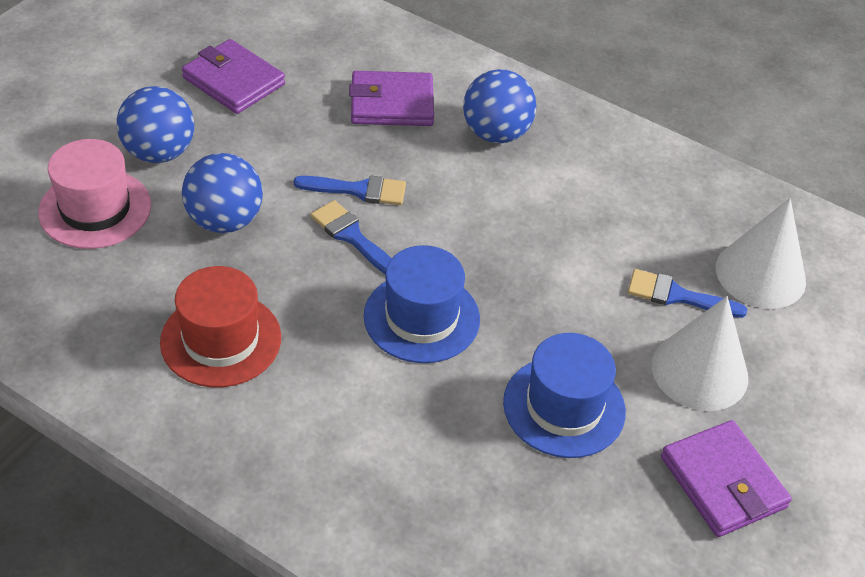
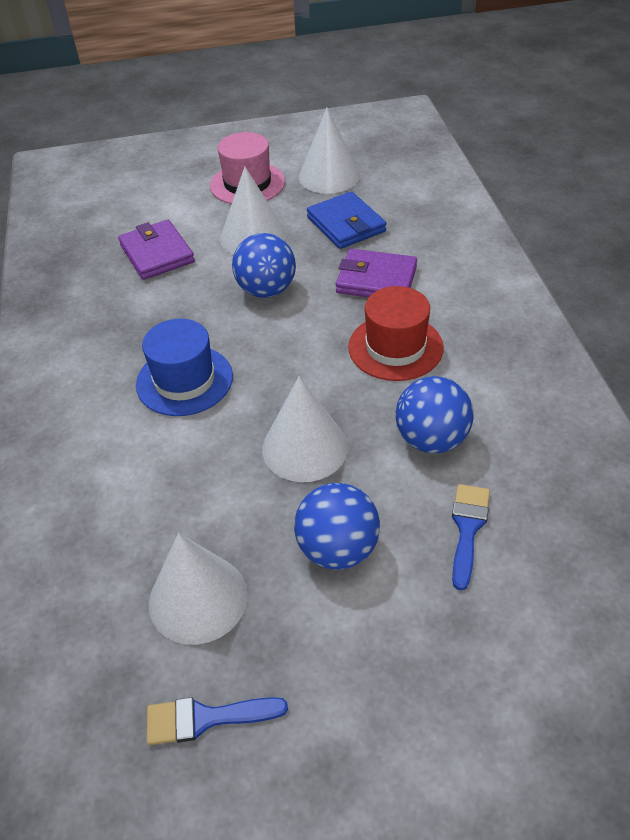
blue brush: [294,176,406,205] [311,200,392,275] [628,269,747,318] = 3 -> [147,697,288,745] [452,484,490,591] = 2
blue hat: [364,245,480,363] [503,333,626,458] = 2 -> [136,319,233,416] = 1
blue wallet: none = 0 -> [307,191,386,249] = 1
purple wallet: [182,39,285,114] [349,71,434,126] [661,420,792,537] = 3 -> [118,220,195,280] [336,249,417,297] = 2
white cone: [652,296,748,411] [716,198,806,309] = 2 -> [149,533,248,645] [220,167,286,255] [262,376,348,482] [299,108,360,194] = 4

